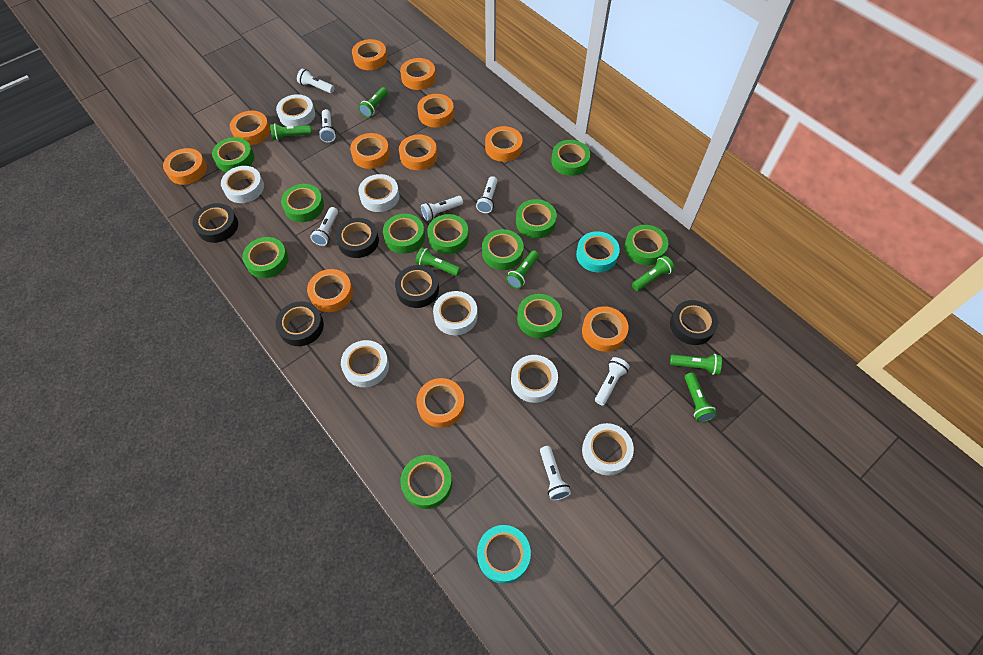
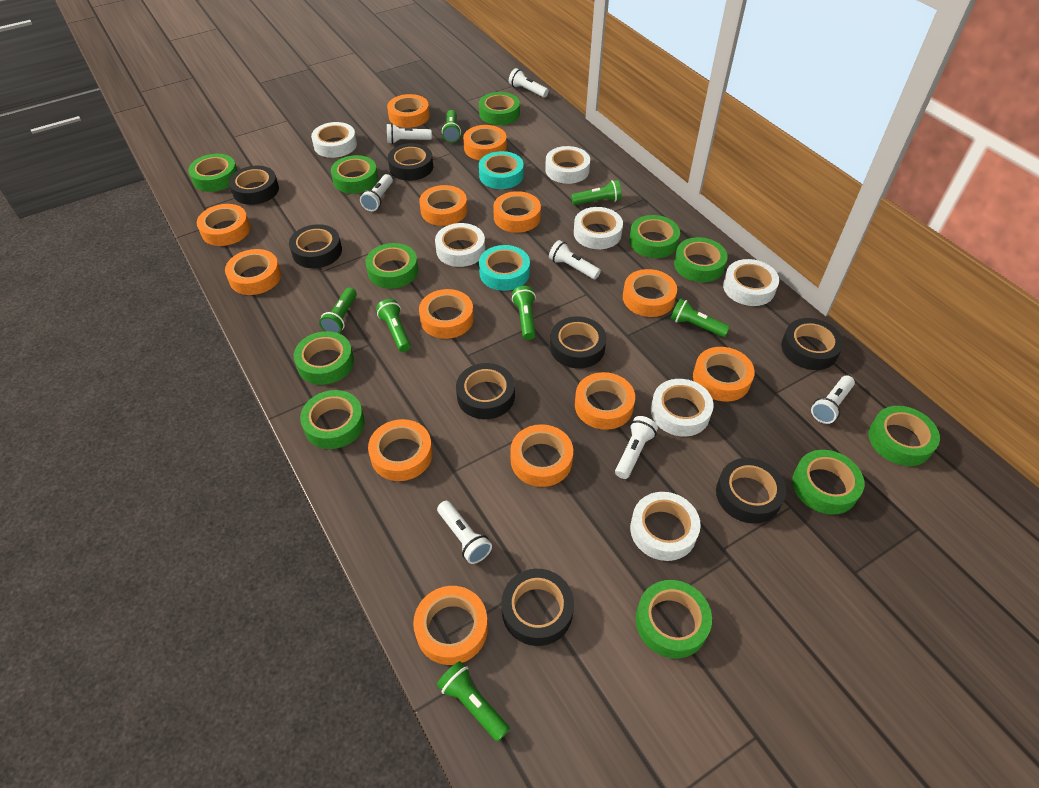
black tape: [193,203,238,243] [276,301,324,346] [336,218,379,258] [395,265,439,308] [670,300,718,345] = 5 -> [229,166,279,205] [289,224,342,268] [388,143,433,181] [456,363,515,419] [501,569,574,646] [550,316,606,368] [716,458,786,524] [781,318,843,370] = 8
orange tape: [163,148,207,185] [230,111,270,145] [307,269,353,312] [350,133,390,169] [352,39,387,70] [399,135,437,170] [400,58,436,90] [416,378,465,428] [417,94,454,127] [485,126,523,162] [582,306,629,352] = 11 -> [197,204,250,246] [225,249,281,295] [368,419,433,481] [387,94,430,128] [413,586,488,665] [419,185,467,226] [419,289,474,339] [463,125,507,160] [493,191,541,233] [510,424,573,487] [575,372,635,430] [623,269,677,317] [693,347,755,401] = 13

